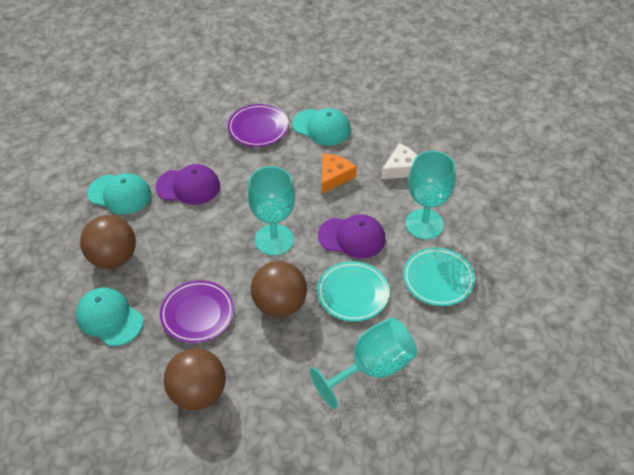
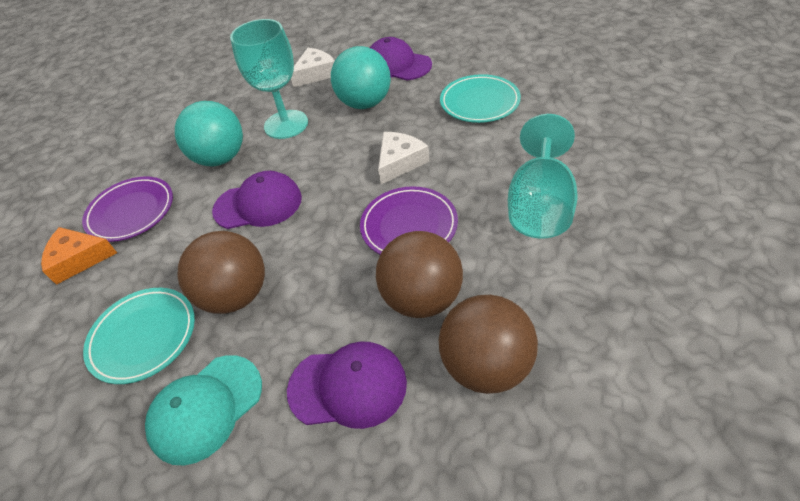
purple cap: [156,164,220,205] [318,215,385,258] = 2 -> [212,171,302,229] [287,341,407,429] [370,37,432,80] = 3
turquoise ball: none = 0 -> [175,101,243,166] [331,46,391,109] = 2
turquoise cap: [76,287,144,346] [87,173,151,214] [292,108,351,146] = 3 -> [145,355,262,466] = 1
turquoise goblet: [248,166,295,256] [310,318,417,409] [405,151,456,240] = 3 -> [230,19,308,139] [508,114,578,239] = 2
white cheese: [381,143,417,179] = 1 -> [291,48,335,88] [378,132,429,184] = 2

